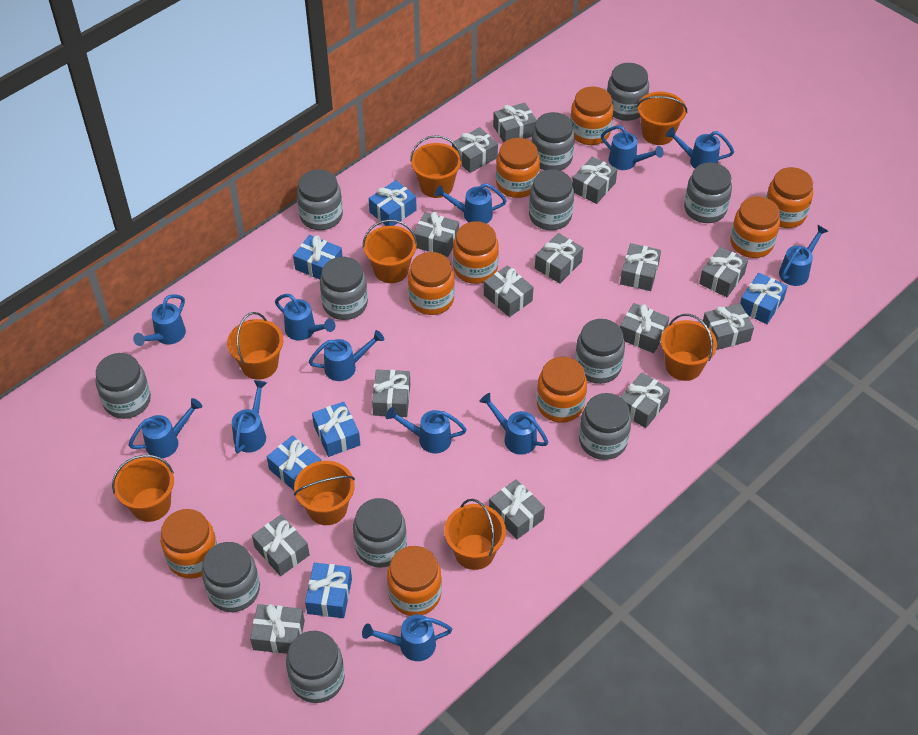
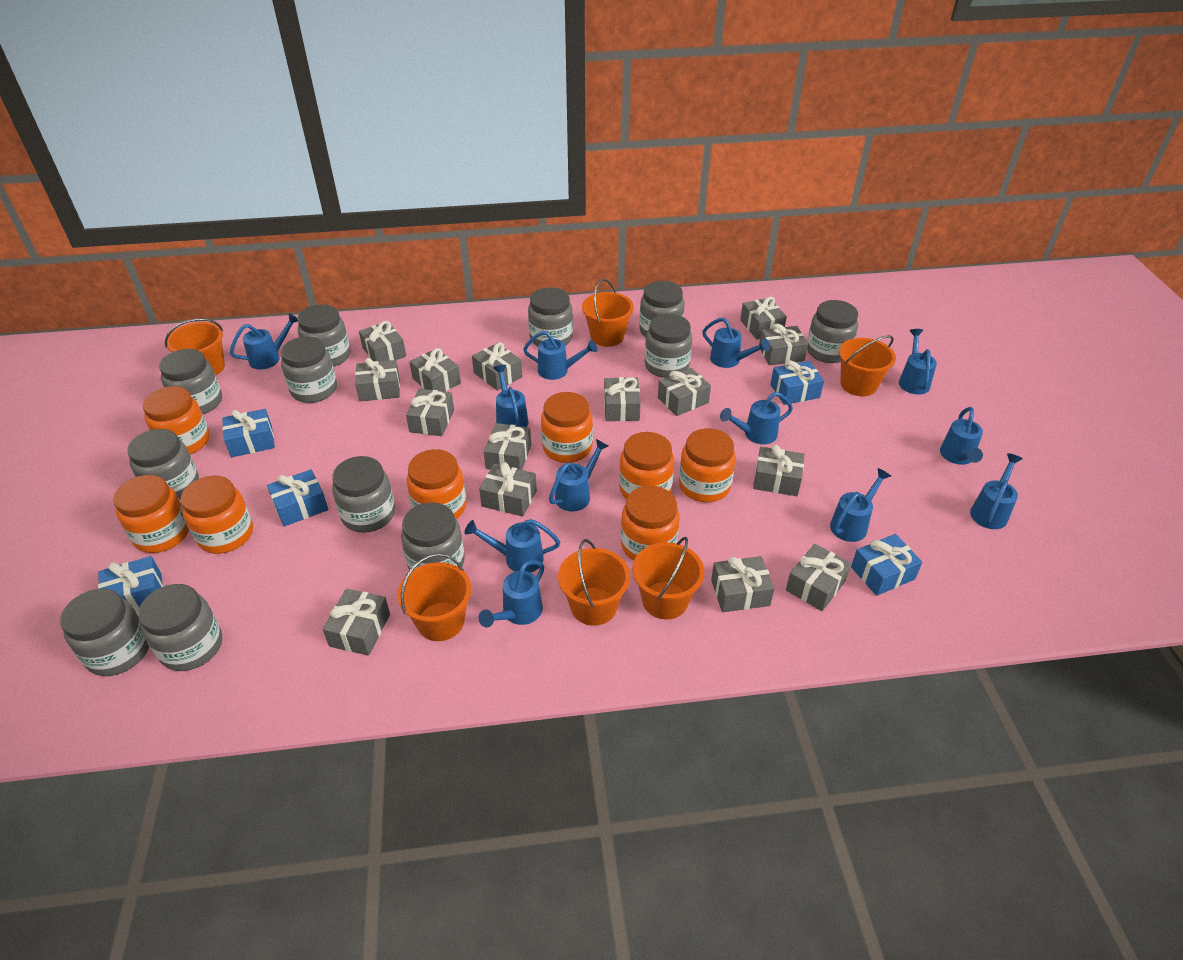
blue gift: [267,435,321,490] [293,235,343,280] [305,563,352,618] [312,402,360,457] [369,180,417,226] [740,273,788,324] = 6 -> [98,556,163,612] [222,409,275,457] [267,469,328,527] [770,360,824,405] [851,534,922,596] = 5
orange bucket: [112,455,174,522] [227,312,283,380] [294,461,355,525] [363,220,417,283] [410,135,462,198] [444,499,506,570] [637,92,687,145] [661,314,717,381] = 8 -> [165,318,225,375] [397,553,471,641] [558,539,630,626] [582,279,634,347] [633,537,704,619] [839,335,896,396] = 6
orange jar: [161,509,217,579] [387,546,442,616] [408,252,455,315] [453,221,499,284] [496,138,540,198] [537,357,587,423] [570,86,613,145] [730,196,780,258] [766,167,813,228] = 9 -> [113,475,189,553] [143,386,210,454] [181,476,253,554] [407,449,466,519] [541,392,593,463] [619,432,674,499] [621,486,680,560] [679,428,736,502] = 8

